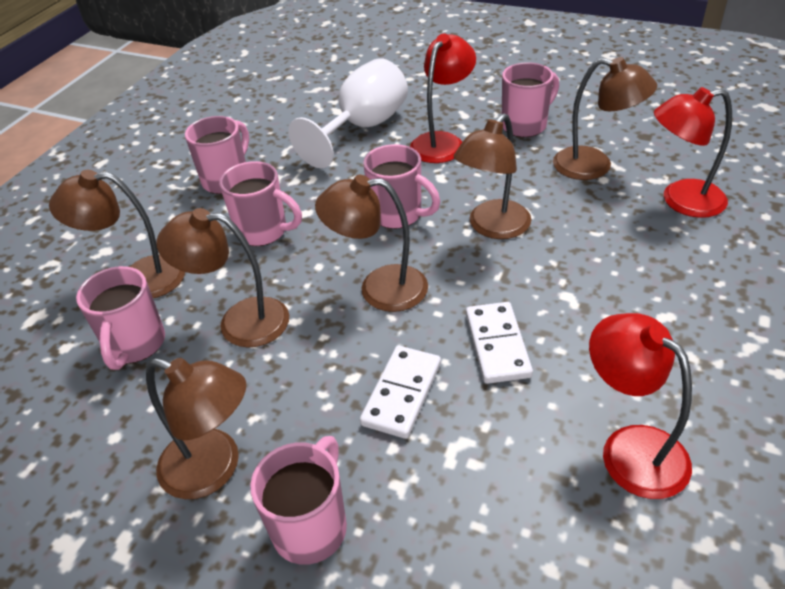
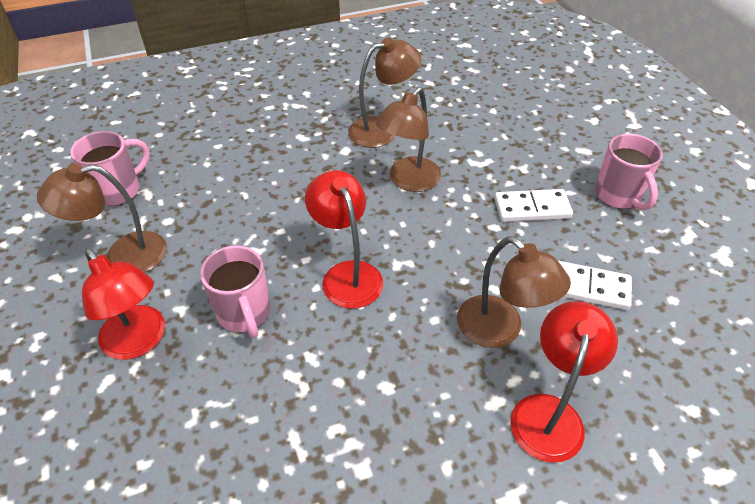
brown lamp: [49,170,185,298] [146,358,246,499] [156,208,289,348] [315,175,428,312] [454,114,532,239] [553,57,657,180] = 6 -> [37,164,167,273] [348,37,422,148] [376,87,441,192] [457,236,571,348] = 4
pink mug: [76,266,165,370] [185,116,249,194] [219,161,302,246] [250,436,347,565] [363,144,440,229] [502,62,559,137] = 6 -> [70,131,150,206] [200,245,270,338] [595,134,663,210] = 3
white goblet: [288,58,408,168] = 1 -> none = 0

